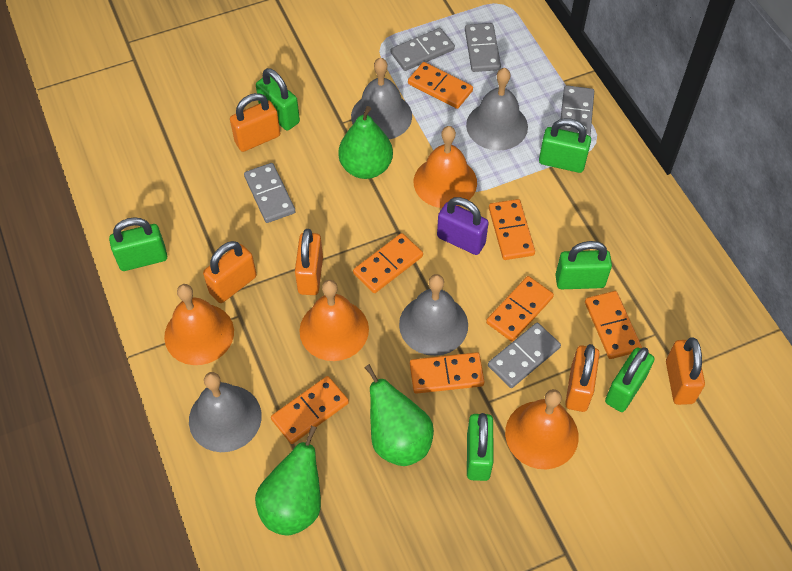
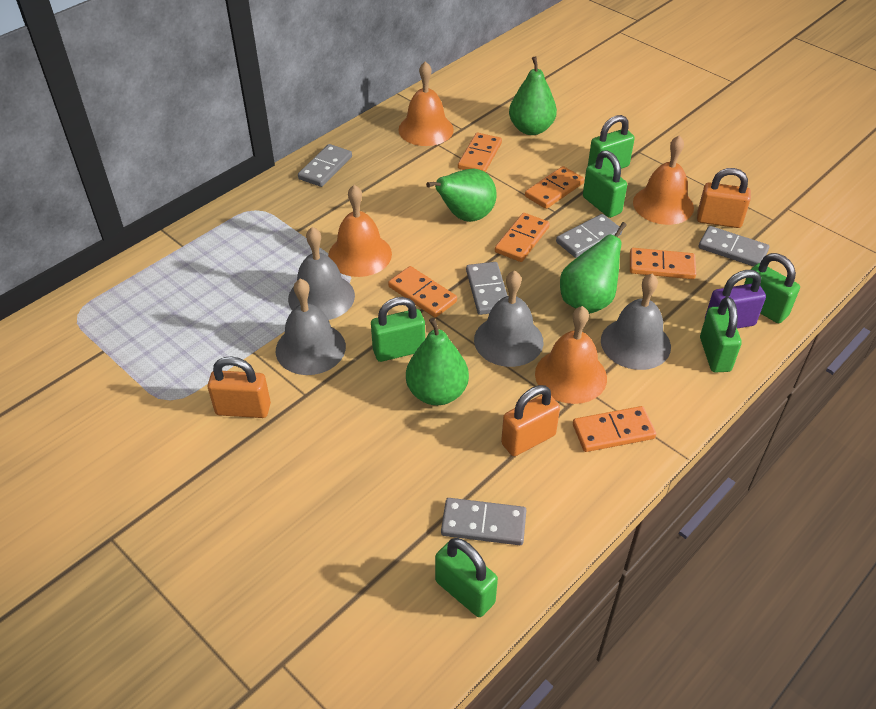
green pear: [255,426,321,535] [338,106,393,179] [364,364,434,466] = 3 -> [406,318,469,405] [426,169,497,222] [509,56,557,135] [560,222,627,314] = 4
orange domino: [271,376,349,444] [353,233,423,293] [408,62,473,109] [410,352,485,394] [486,276,554,342] [489,199,535,260] [585,291,642,359] = 7 -> [388,266,457,318] [458,133,502,172] [495,213,550,262] [525,166,584,209] [573,406,656,452] [630,248,696,279] = 6
orange padlock: [203,241,257,303] [230,93,280,152] [295,229,323,295] [565,344,599,412] [666,337,705,405] = 5 -> [208,356,271,418] [501,385,560,456] [697,168,751,228] = 3

